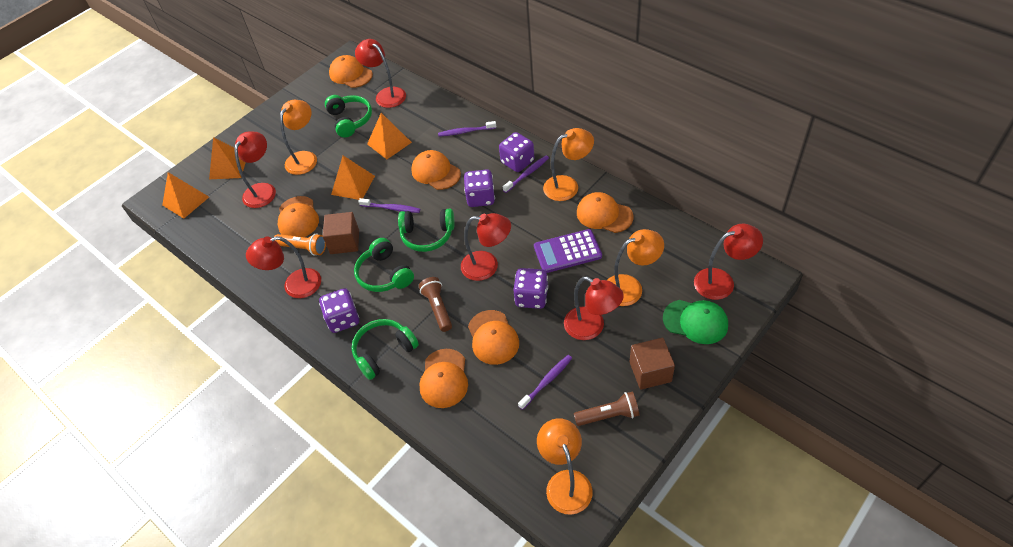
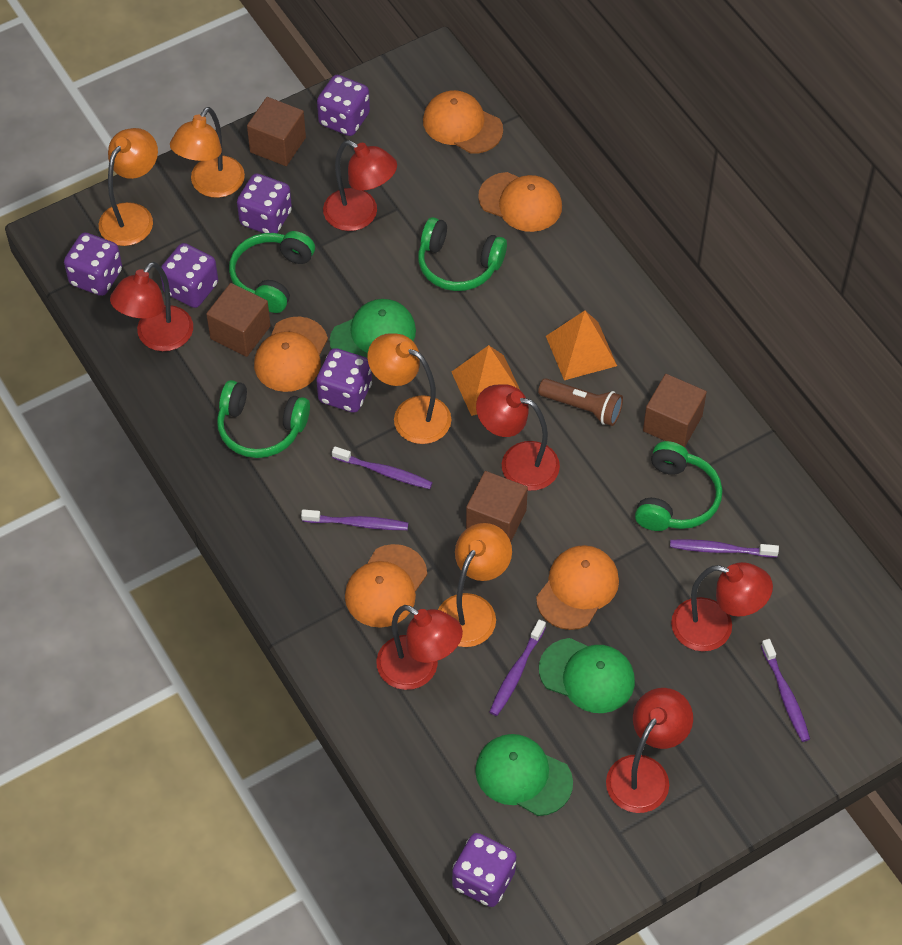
brown cube: [323,212,359,254] [630,338,675,390] = 2 -> [206,283,271,357] [247,97,306,166] [466,471,528,542] [643,374,707,448] = 4
brown flashlight: [419,277,452,332] [574,392,639,426] = 2 -> [538,378,623,426] = 1
green cap: [663,300,728,344] = 1 -> [330,299,416,358] [475,734,573,816] [539,638,635,713] = 3
orange cap: [278,196,319,237] [329,55,373,88] [411,150,461,190] [419,349,468,408] [468,310,519,365] [577,192,633,233] = 6 -> [254,317,328,392] [345,544,427,628] [423,90,503,154] [478,172,562,232] [536,545,619,630] = 5
orange flashlight: [274,233,326,256] = 1 -> none = 0
orange pyramid: [162,172,209,218] [209,137,246,179] [331,156,375,200] [367,113,412,159] = 4 -> [452,345,520,416] [546,310,617,380] = 2
purple calculator: [534,229,602,273] = 1 -> none = 0
purple dice: [319,288,359,333] [464,169,495,207] [499,132,535,172] [513,268,548,309] = 4 -> [64,233,122,296] [160,243,218,308] [237,173,292,233] [317,75,370,136] [317,348,372,413] [452,833,516,907] = 6
purple toothbrush: [358,198,420,213] [438,121,496,137] [503,156,549,193] [518,355,572,410] = 4 -> [301,509,408,530] [332,446,433,489] [490,619,546,716] [670,539,779,558] [761,639,810,742] = 5

